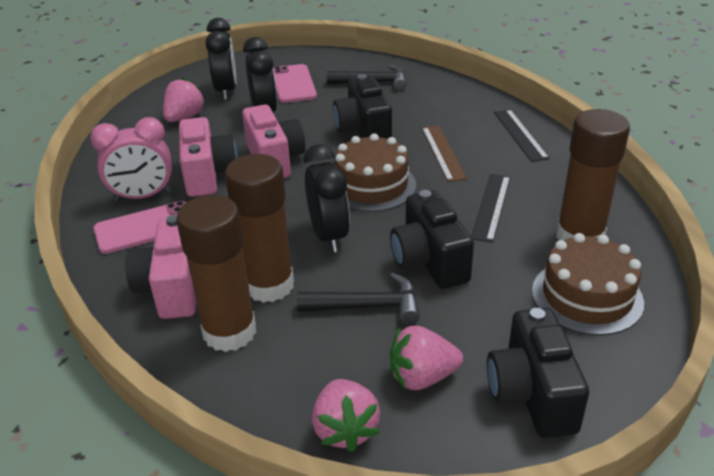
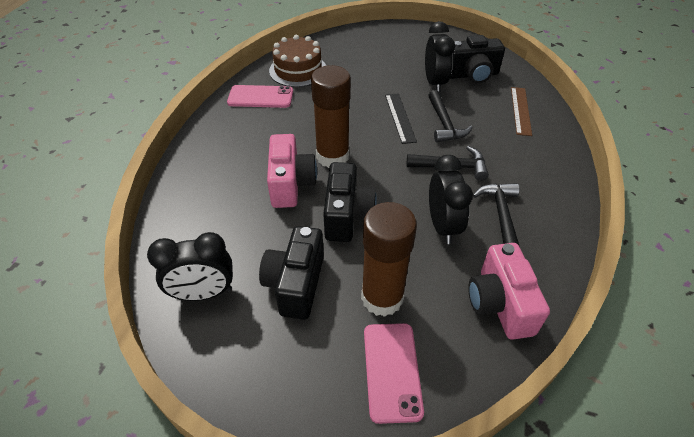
black hammer: [297,273,420,325] [327,64,407,91] = 2 -> [407,146,489,181] [428,90,473,142] [473,183,520,247] = 3
black ruler: [471,174,510,243] [494,109,550,162] = 2 -> [385,93,417,144] = 1
brown cake: [334,133,416,212] [532,233,644,336] = 2 -> [269,35,326,87] = 1
brown glue stick: [176,195,256,352] [225,154,294,303] [556,109,630,240] = 3 -> [311,65,351,168] [361,202,417,317] = 2
pink camera: [125,215,196,319] [179,117,237,197] [242,105,306,178] = 3 -> [267,134,317,208] [468,243,550,340] = 2
pink clock: [90,117,172,201] = 1 -> none = 0
pink strawberry: [163,78,206,122] [312,379,380,452] [390,326,463,390] = 3 -> none = 0

